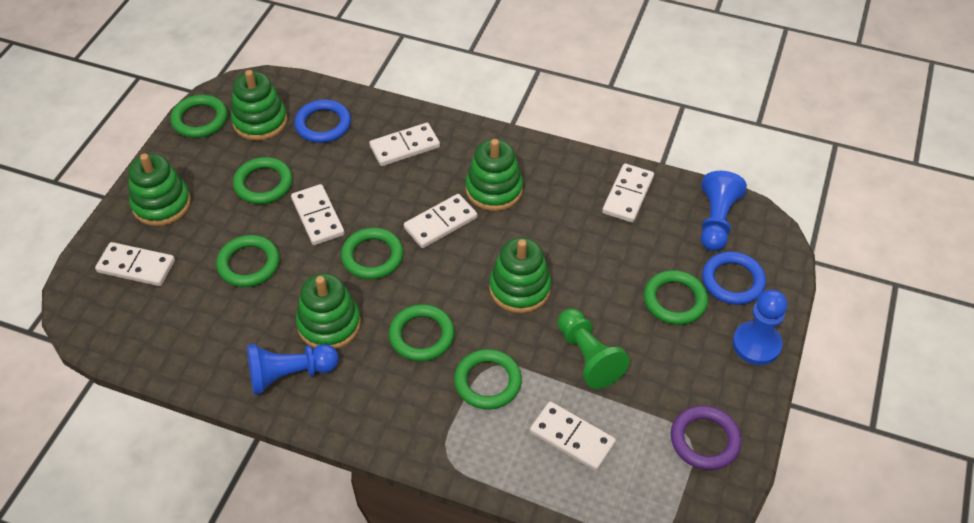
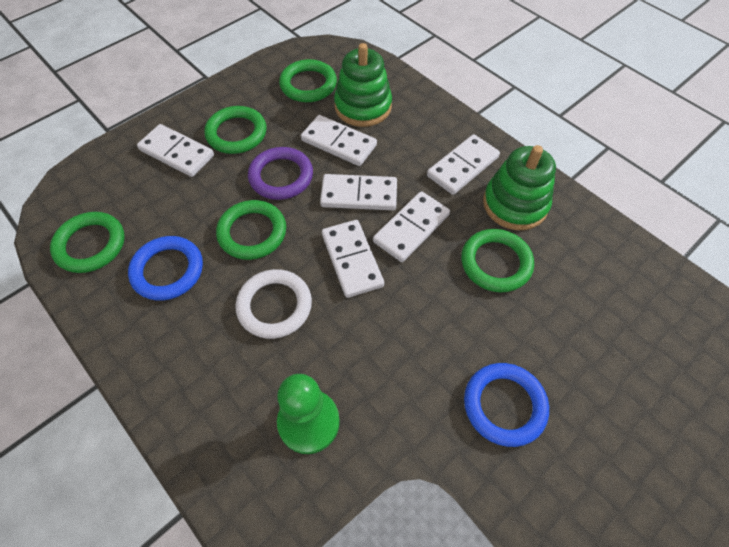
blue pawn: [247,344,339,395] [701,171,747,251] [733,290,787,365] = 3 -> none = 0
green ring: [170,95,228,138] [216,235,280,287] [233,157,292,204] [341,228,403,279] [389,304,454,361] [454,349,522,410] [644,270,708,325] = 7 -> [50,212,125,273] [204,106,266,154] [216,200,286,260] [279,59,337,102] [461,229,534,292] = 5
green stacking toy: [128,154,191,226] [231,70,287,141] [296,273,361,349] [466,139,523,211] [489,238,551,313] = 5 -> [334,43,392,127] [483,145,556,230] = 2
white ring: none = 0 -> [236,269,312,339] = 1

